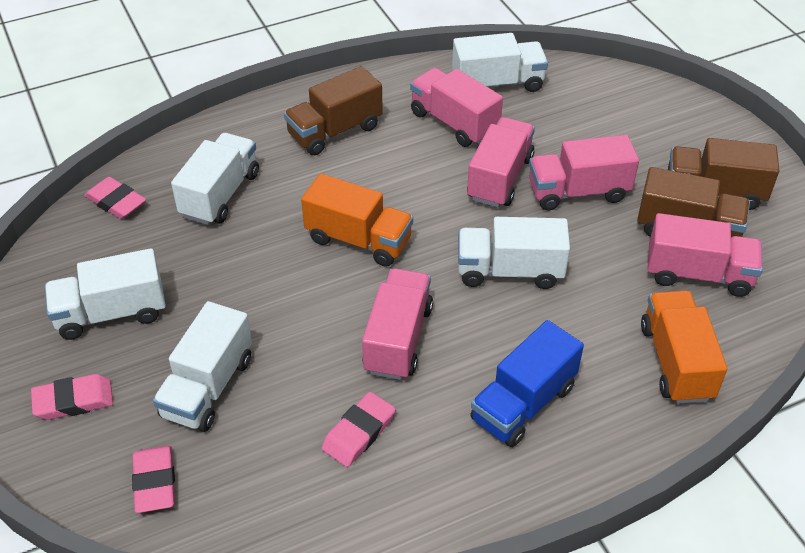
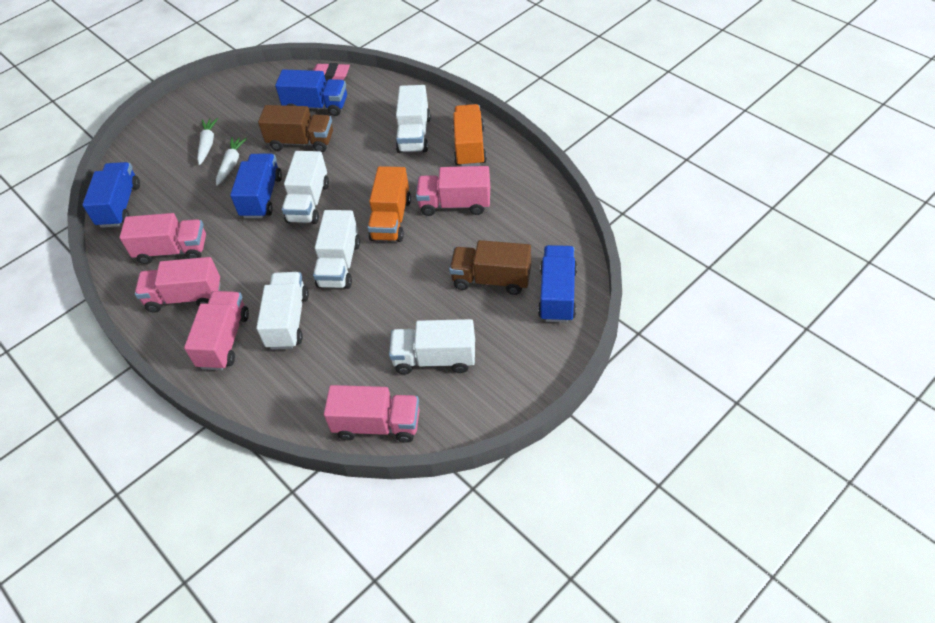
blue truck: [470,320,584,447] = 1 -> [82,162,140,228] [230,154,282,219] [275,69,347,116] [538,245,577,323] = 4
brown truck: [284,66,383,155] [637,167,750,237] [668,138,779,210] = 3 -> [258,105,333,152] [449,240,531,295] = 2
pink eraser: [31,374,113,420] [84,177,146,219] [132,445,175,513] [321,392,396,467] = 4 -> [313,63,350,82] = 1
white carrot: none = 0 -> [197,118,218,165] [216,137,247,186] = 2

